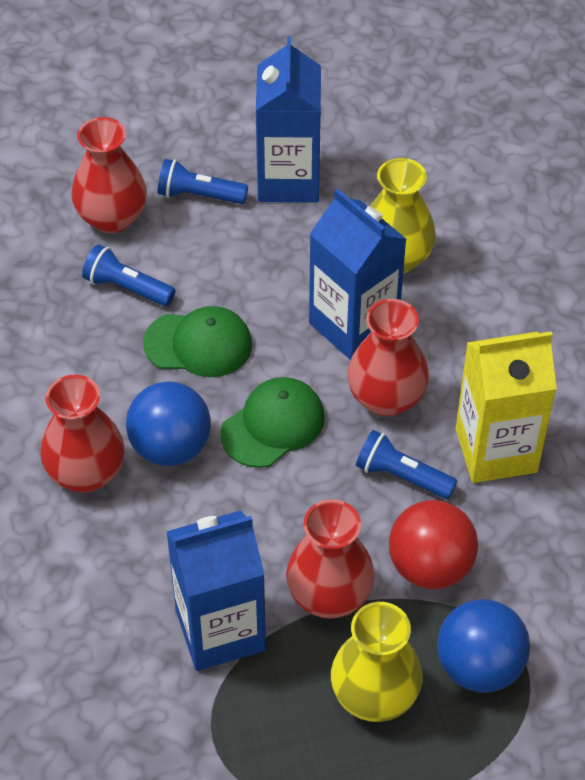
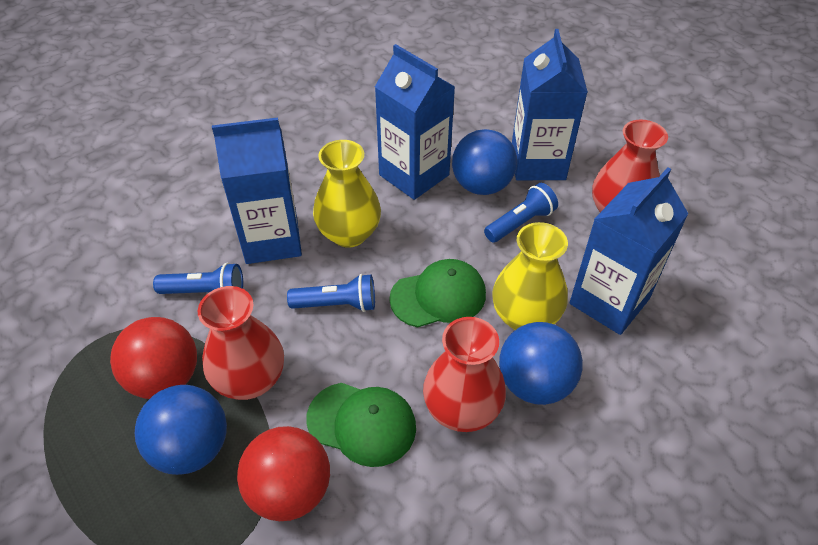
blue ball: [126,381,211,466] [437,599,530,693] = 2 -> [135,385,227,475] [452,129,517,195] [499,322,583,405] = 3
blue carton: [166,510,266,671] [256,36,321,203] [309,188,406,360] = 3 -> [212,117,302,264] [375,44,455,200] [512,29,588,180] [570,167,688,335] = 4
red ball: [389,500,478,589] = 1 -> [110,317,197,399] [237,426,330,521] = 2
red vase: [40,375,125,492] [71,117,147,233] [286,499,375,618] [347,299,429,416] = 4 -> [198,286,284,400] [423,317,506,432] [592,119,668,212] = 3
yellow carton: [456,332,557,483] = 1 -> none = 0

